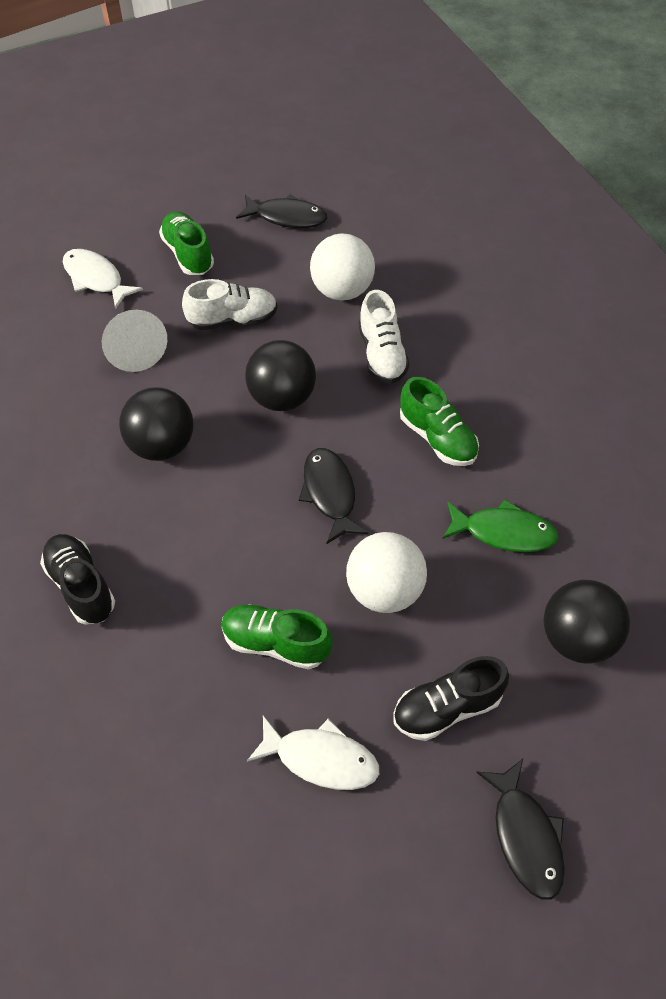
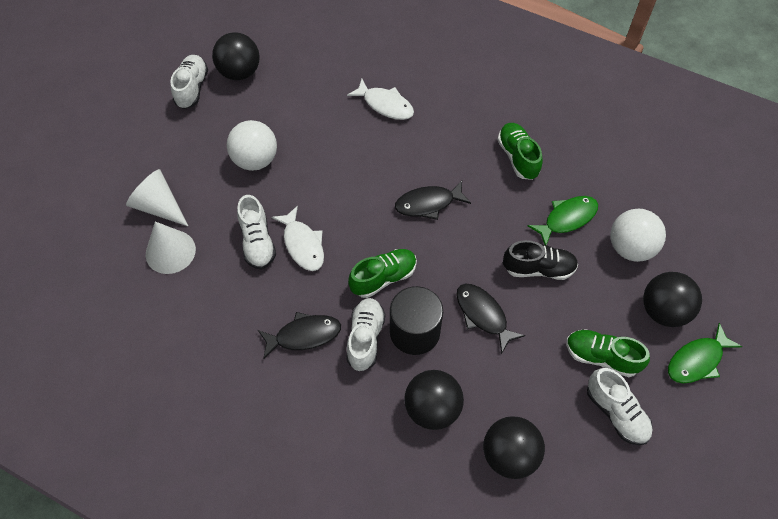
black ball: [119,387,194,461] [245,340,316,411] [544,580,630,664] = 3 -> [212,32,260,80] [404,370,464,430] [483,416,545,479] [643,272,702,327] = 4
black cylinder: none = 0 -> [390,286,443,355] = 1
black shoe: [40,534,115,625] [393,656,509,741] = 2 -> [503,240,578,280] = 1
green fish: [442,499,558,552] = 1 -> [528,196,598,245] [668,323,742,383] = 2
white cone: [102,310,167,372] = 1 -> [126,169,188,226] [146,221,196,274] = 2
white shoe: [182,279,277,330] [359,290,410,384] = 2 -> [170,55,208,109] [237,195,276,270] [346,298,385,371] [587,368,653,445] = 4

